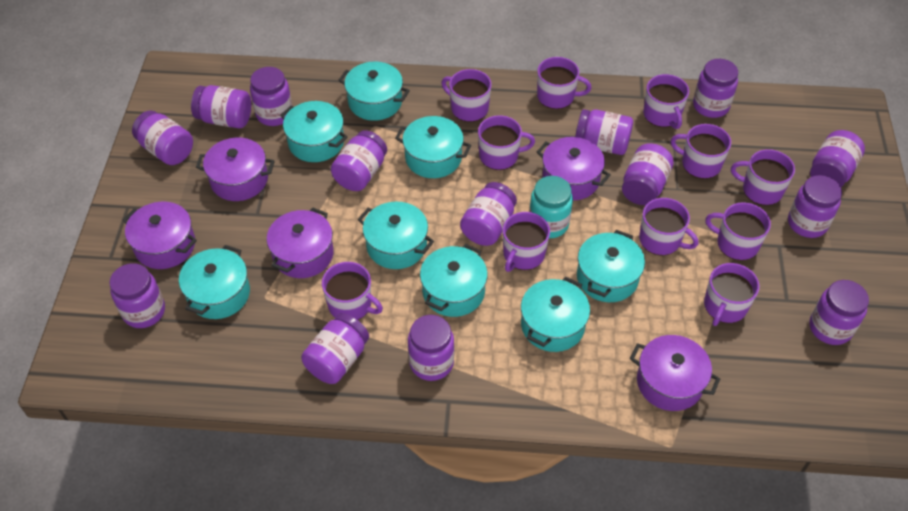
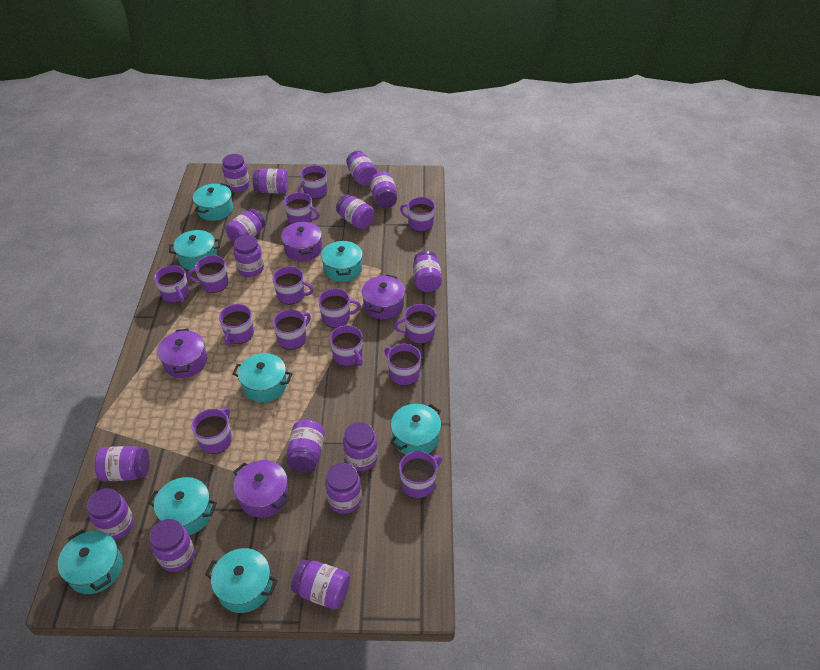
purple jar: [109,263,165,328] [132,110,193,165] [191,85,251,128] [250,67,292,126] [301,313,369,384] [331,130,387,191] [408,315,454,381] [460,182,517,246] [575,109,633,155] [622,143,673,205] [693,59,738,118] [788,175,842,238] [809,280,869,345] [810,130,865,187] = 14 -> [87,488,134,540] [95,446,150,481] [149,519,195,572] [222,154,250,192] [226,209,265,243] [234,235,264,277] [253,169,288,193] [287,420,325,472] [291,560,350,609] [325,463,362,514] [336,194,375,229] [343,422,378,471] [346,151,377,185] [370,172,397,208] [413,251,442,292] = 15
purple mug: [322,262,383,320] [441,69,491,122] [478,115,535,170] [503,212,550,272] [537,57,591,109] [639,198,699,255] [643,74,689,129] [671,124,731,179] [704,263,759,326] [705,202,771,260] [731,149,795,205] = 11 -> [154,265,189,303] [187,255,228,293] [192,407,232,454] [219,304,254,346] [272,266,314,304] [273,309,311,350] [284,192,320,224] [298,165,327,199] [318,288,361,328] [330,325,363,366] [384,344,421,386] [394,304,437,344] [399,451,442,498] [400,197,435,232] = 14
purple pot: [122,202,197,269] [196,138,275,201] [266,207,334,278] [537,137,611,200] [630,335,720,411] = 5 -> [157,329,207,378] [233,460,289,518] [281,221,322,261] [362,274,405,319] = 4
turquoise jar: [529,176,573,238] = 1 -> none = 0

